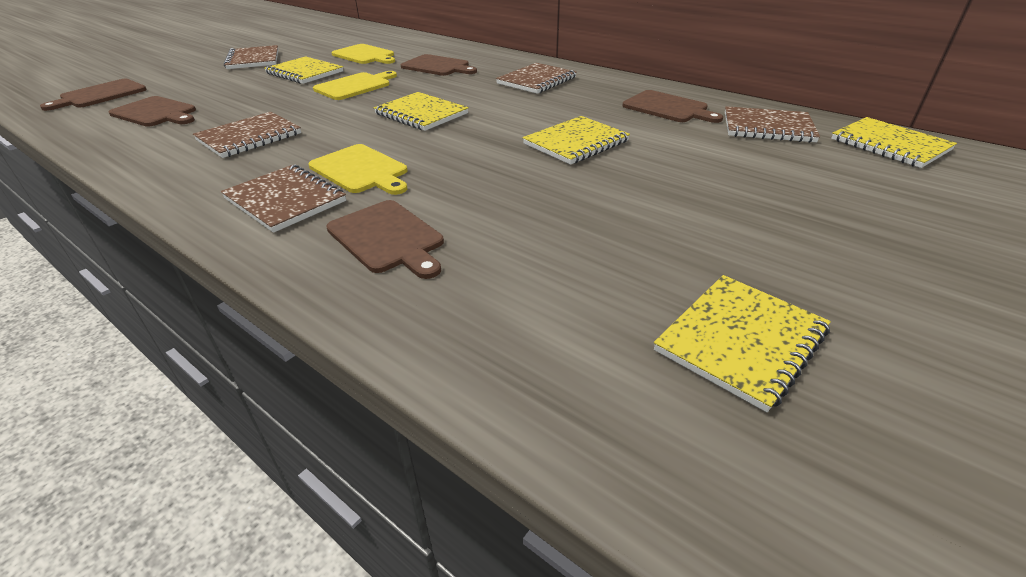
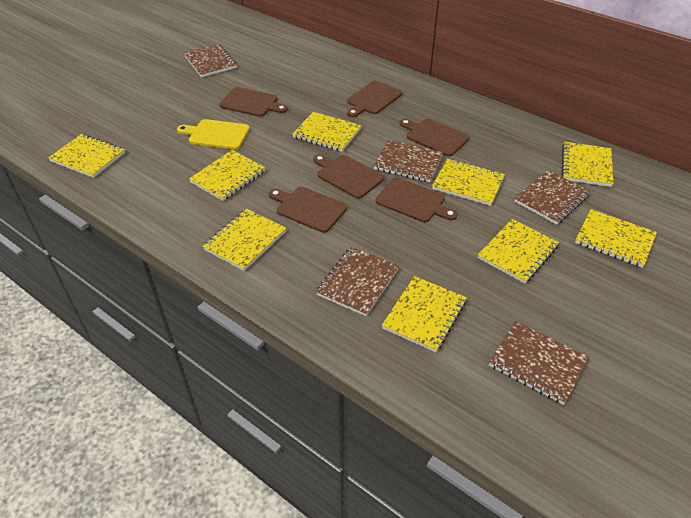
brown cutting board: [40,79,147,111] [109,96,196,127] [326,200,444,279] [401,54,477,76] [622,90,723,123] = 5 -> [219,87,288,117] [269,187,347,233] [313,154,384,199] [347,81,402,118] [376,178,457,222] [400,119,469,156] = 6
yellow cutting board: [309,144,407,195] [313,71,397,100] [331,44,395,64] = 3 -> [177,119,250,150] = 1
yellow notebook: [264,56,343,84] [374,92,469,131] [523,116,630,165] [654,275,831,412] [831,117,957,168] = 5 -> [48,134,125,178] [189,150,265,201] [203,209,286,271] [292,112,362,152] [382,276,467,352] [432,159,505,206] [478,219,559,284] [562,142,614,187] [575,209,657,268] = 9

